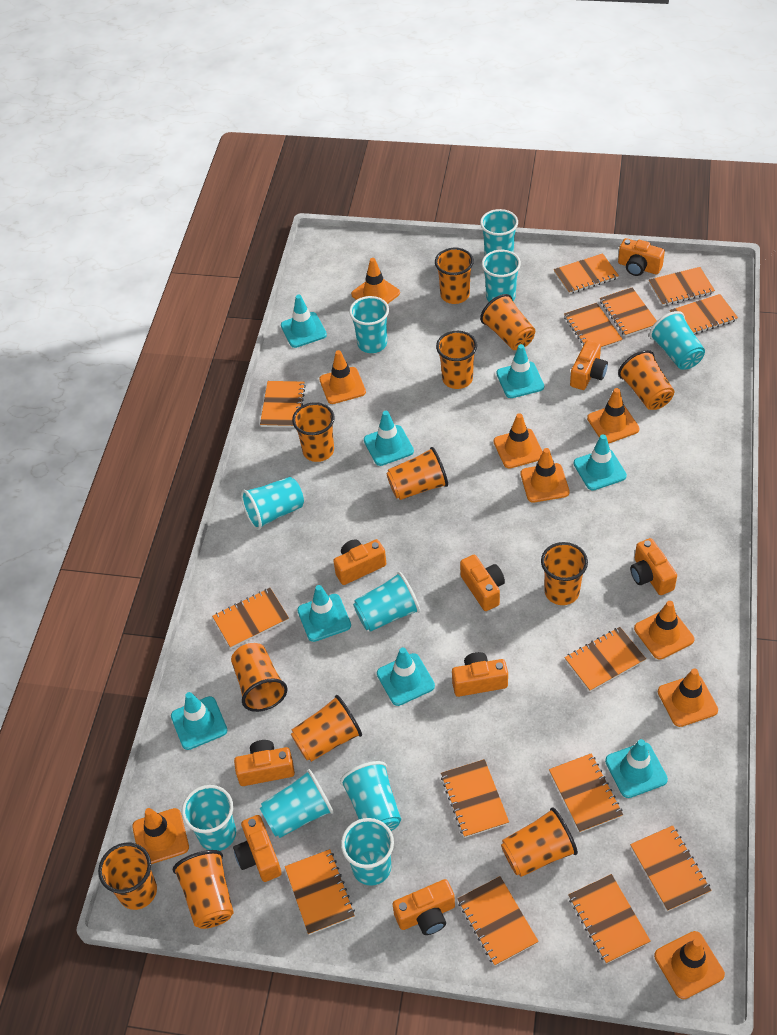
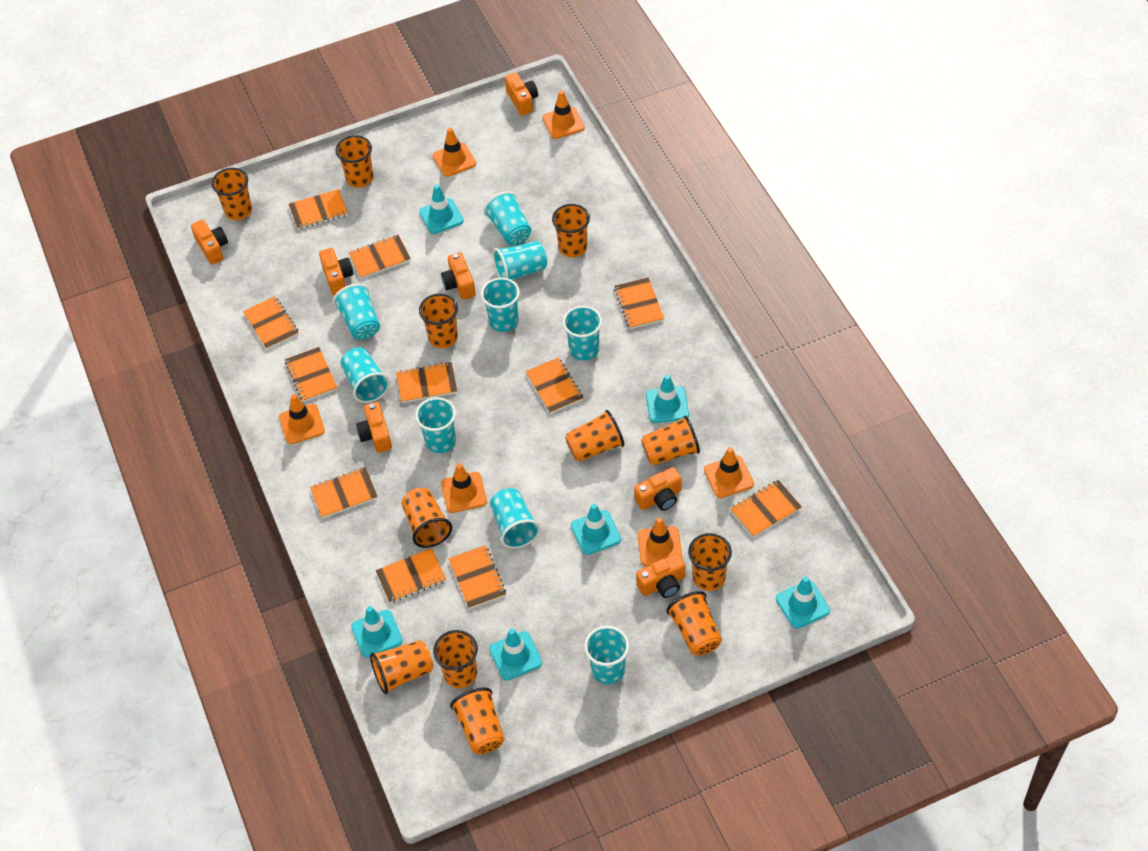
orange camera: [233,815,282,882] [234,740,295,786] [333,539,386,585] [392,879,455,935] [452,652,508,697] [460,554,505,611] [570,340,608,390] [618,238,665,276] [630,538,677,595] = 9 -> [191,219,228,265] [319,248,353,295] [356,402,392,453] [441,252,476,300] [505,72,538,115] [634,467,682,511] [636,553,686,598] = 7
orange notebook: [212,588,289,649] [260,381,306,428] [285,849,355,935] [441,759,509,838] [457,876,539,966] [549,753,623,833] [554,253,619,294] [564,303,623,349] [564,627,646,692] [568,874,651,964] [600,287,657,337] [630,825,712,911] [649,267,715,306] [670,294,738,334] = 14 -> [243,296,299,350] [285,347,337,402] [289,189,348,230] [310,467,378,518] [349,235,411,279] [375,548,446,603] [396,362,457,403] [449,545,506,609] [526,357,583,414] [614,278,664,329] [730,480,802,537] = 11
orange traffic cone: [132,808,189,864] [319,350,366,404] [351,258,400,304] [494,413,543,469] [521,448,569,503] [587,388,640,444] [634,601,694,660] [654,931,725,999] [658,669,718,727] = 9 -> [279,394,325,444] [432,128,476,177] [441,463,487,513] [543,90,585,139] [637,517,682,566] [704,447,754,498] = 6
turquoise cup: [182,785,236,851] [241,477,304,530] [260,769,334,838] [340,761,401,831] [341,818,394,886] [349,296,389,353] [353,572,420,632] [480,209,518,255] [482,250,521,302] [649,311,705,370] = 10 -> [333,284,380,340] [341,347,390,403] [415,397,456,453] [481,277,520,332] [483,191,531,245] [490,488,541,549] [493,241,547,280] [563,306,602,361] [584,626,629,684] = 9
turquoise traffic cone: [171,692,227,750] [281,295,327,348] [297,585,351,642] [364,411,414,466] [377,647,435,706] [496,344,544,398] [574,434,627,490] [605,739,668,798] = 8 -> [351,606,402,658] [419,185,464,234] [489,628,542,680] [571,504,621,555] [646,374,689,423] [776,576,830,629] = 6

